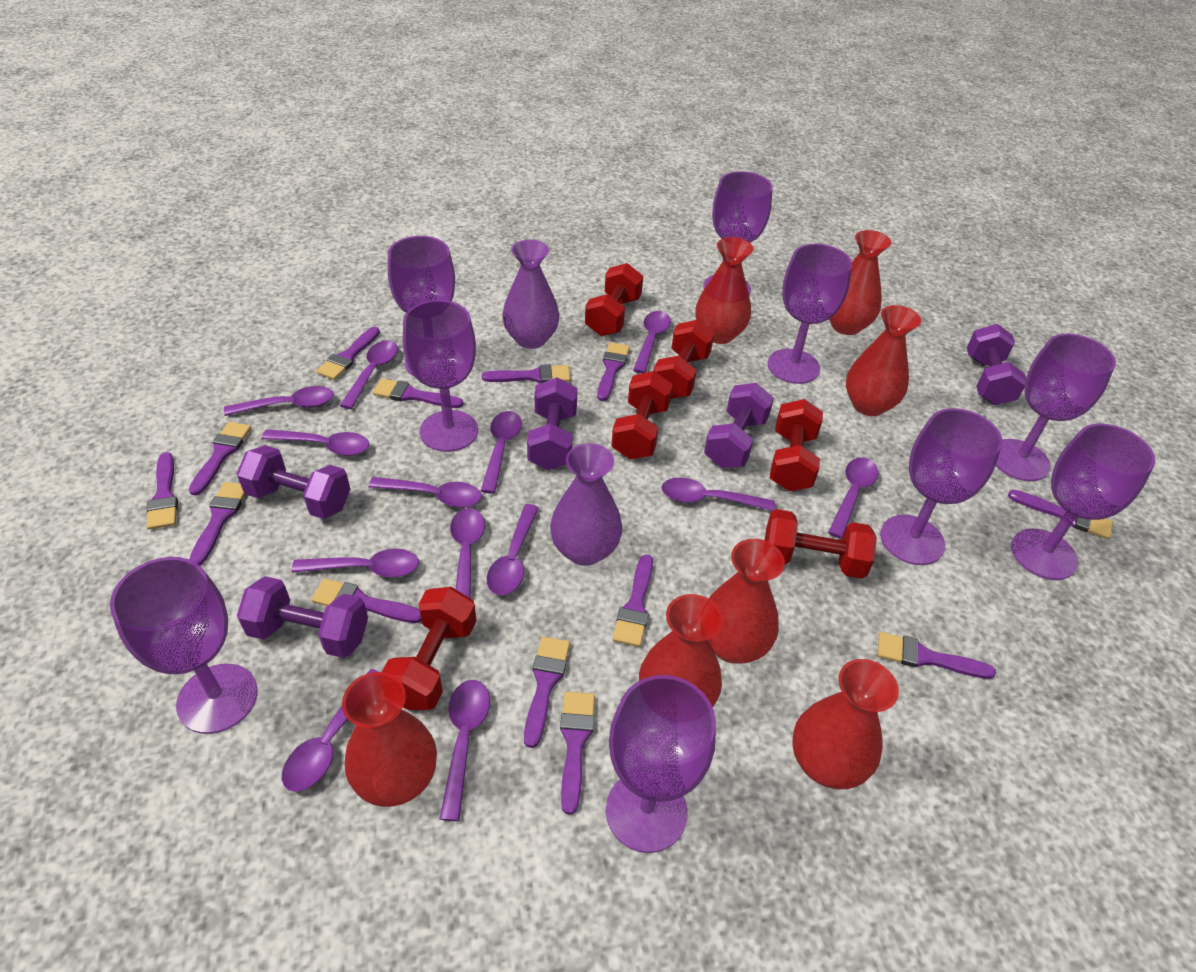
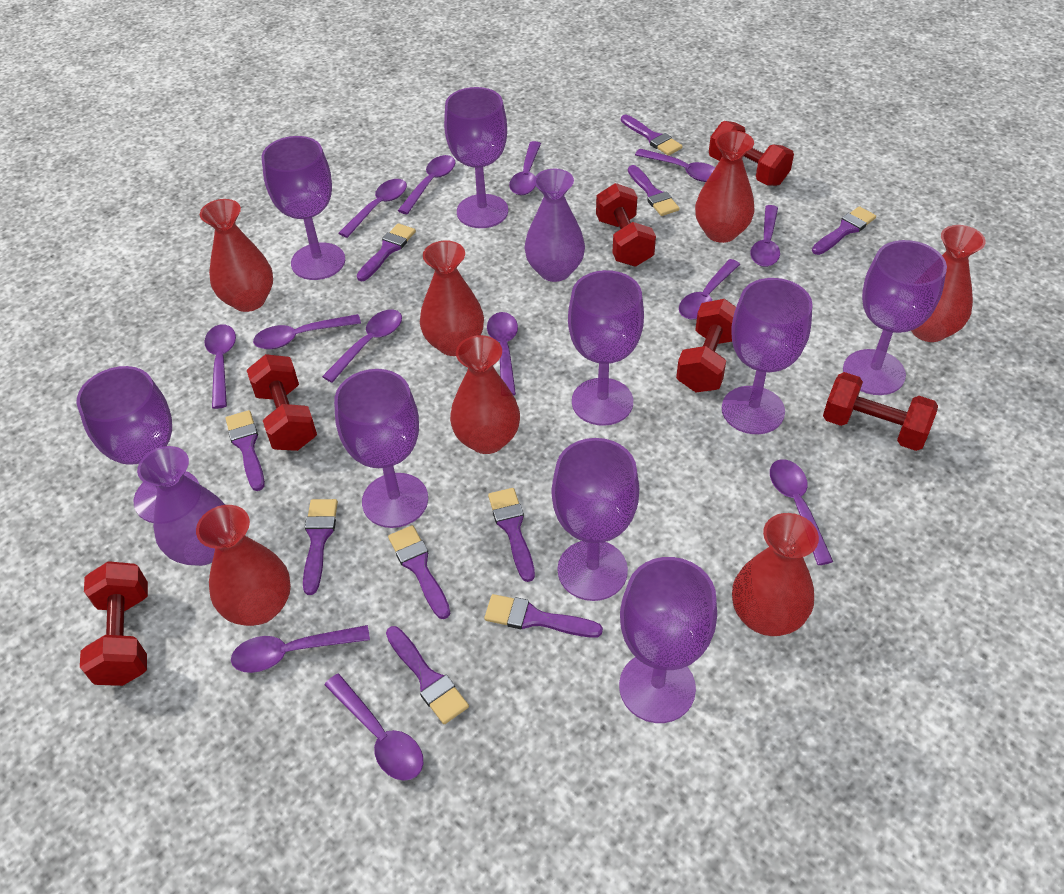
purple brush: [146,452,178,530] [189,422,251,496] [189,482,245,566] [311,578,421,623] [316,326,380,380] [373,379,463,408] [482,364,570,383] [524,636,570,748] [560,691,595,815] [597,342,630,401] [613,554,653,647] [878,632,996,679] [1008,490,1113,539] = 13 -> [226,410,265,491] [303,499,338,595] [357,223,416,281] [386,626,469,724] [388,525,450,619] [484,594,603,638] [488,488,535,582] [621,115,683,156] [628,165,680,216] [812,206,876,255] = 10
purple dumbbell: [237,445,350,519] [237,576,368,658] [527,377,578,470] [704,383,774,468] [967,324,1026,405] = 5 -> none = 0

